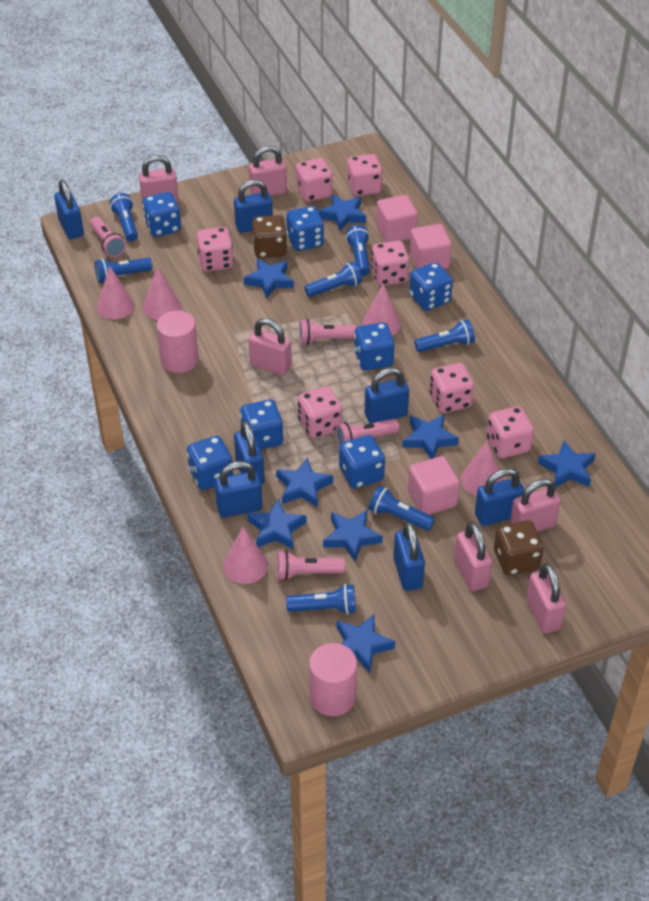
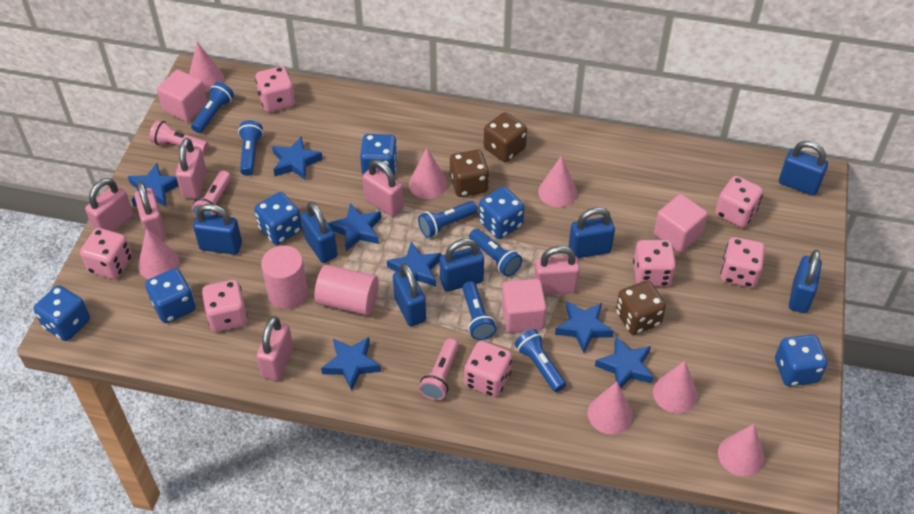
blue dice: [143,192,181,237] [187,436,233,490] [240,400,284,450] [286,206,324,251] [339,435,385,489] [354,323,395,370] [409,262,453,311] = 7 -> [33,285,90,341] [145,268,196,323] [254,192,302,245] [360,134,398,175] [479,187,525,239] [775,334,828,386] = 6
blue flashlight: [95,258,152,283] [110,193,138,242] [286,584,356,615] [304,262,362,297] [346,225,370,276] [368,486,435,531] [414,320,475,352] = 7 -> [191,82,234,133] [238,120,263,176] [418,201,477,238] [462,281,496,340] [469,229,522,277] [515,329,566,392] = 6
blue star: [243,259,294,299] [247,498,307,550] [276,457,333,507] [319,194,366,231] [323,510,383,562] [337,614,395,673] [402,414,459,459] [538,440,596,488] = 8 -> [128,163,179,207] [272,136,323,180] [321,337,381,391] [328,203,381,251] [387,242,441,287] [555,301,614,353] [595,336,653,388] = 7
brown dice: [252,215,287,258] [494,520,544,575] = 2 -> [450,150,489,197] [484,112,527,162] [616,281,666,335] = 3
pink cone: [97,266,135,319] [143,267,181,320] [223,527,268,584] [363,283,401,335] [461,441,503,496] = 5 -> [138,228,179,279] [189,42,224,92] [409,148,447,199] [538,156,577,207] [588,382,633,435] [653,361,698,413] [718,424,765,477] = 7
pink flashlight: [90,217,126,257] [277,550,345,581] [299,319,358,345] [335,419,399,446] = 4 -> [149,120,208,154] [191,170,231,217] [419,339,459,400] = 3

